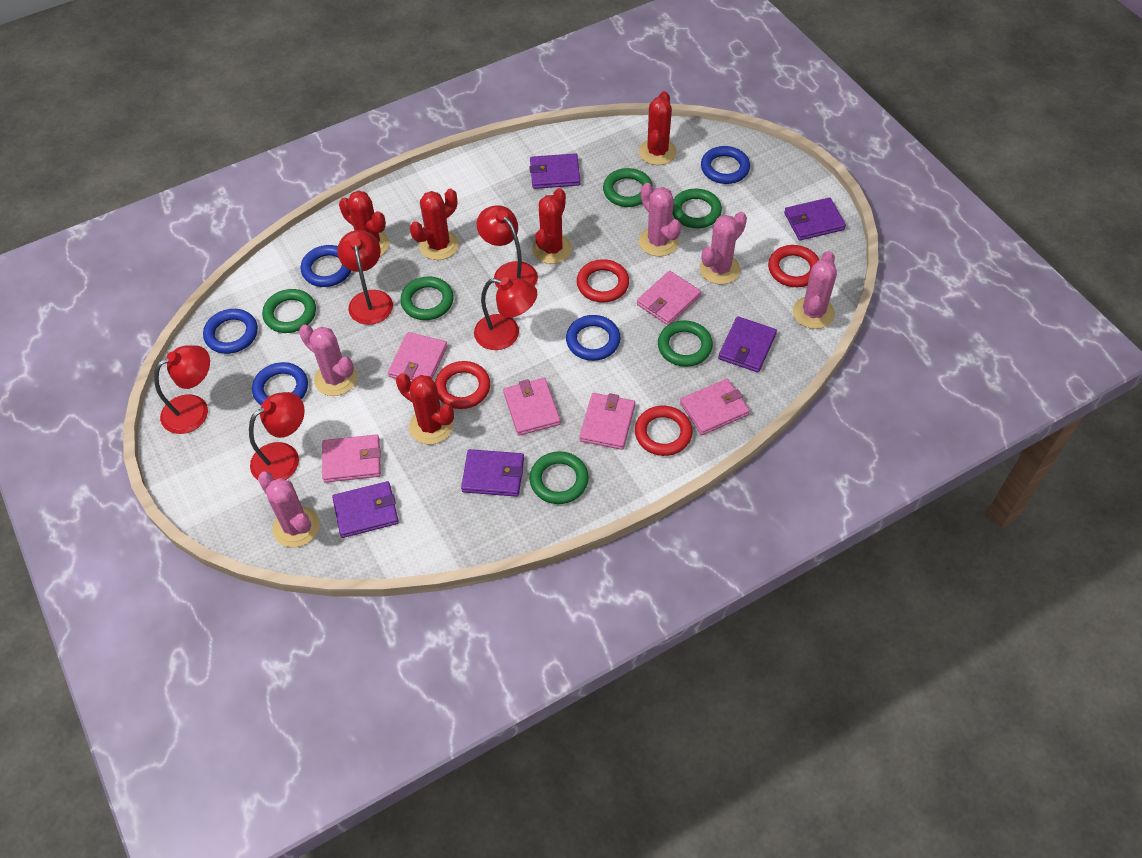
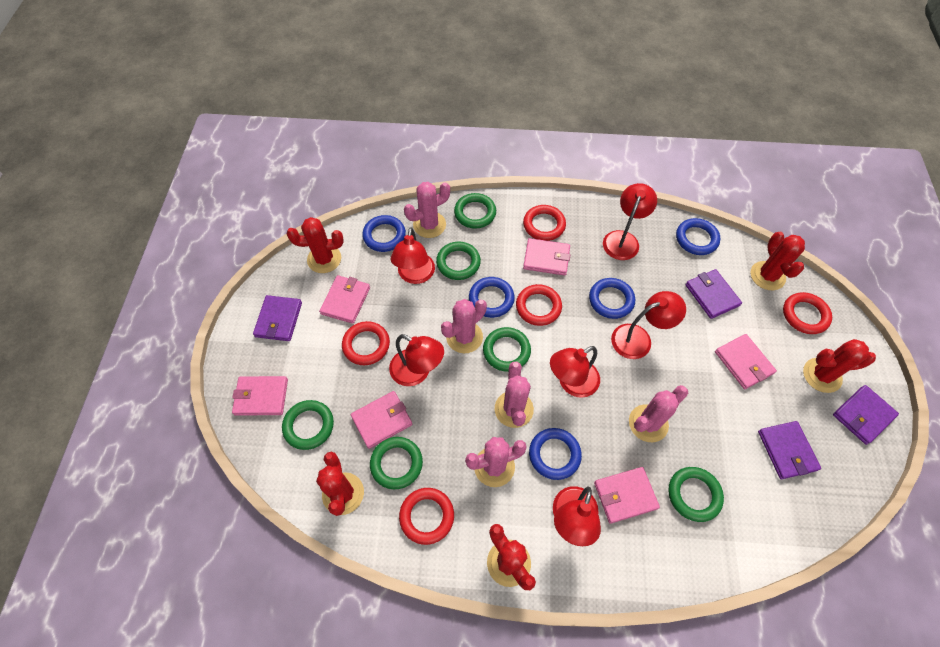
purple wallet: [332,481,399,538] [461,449,524,497] [529,153,581,189] [718,316,777,373] [784,197,846,240] = 5 -> [253,295,302,341] [685,269,742,319] [758,421,821,479] [833,385,899,445] = 4
red lamp: [154,345,210,434] [249,392,305,480] [337,230,393,325] [474,277,537,350] [477,205,538,288] = 5 -> [389,334,444,386] [391,227,435,284] [550,346,600,398] [553,486,601,546] [603,183,657,260] [611,291,686,359] = 6
red ring: [435,361,490,409] [577,259,629,302] [635,406,693,456] [768,245,820,287] = 4 -> [342,321,390,365] [399,488,454,545] [516,284,562,326] [523,205,566,241] [783,292,832,334] = 5

